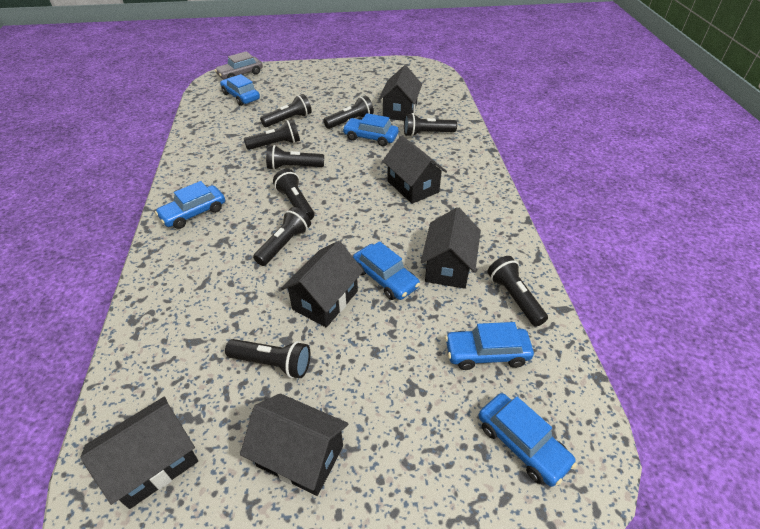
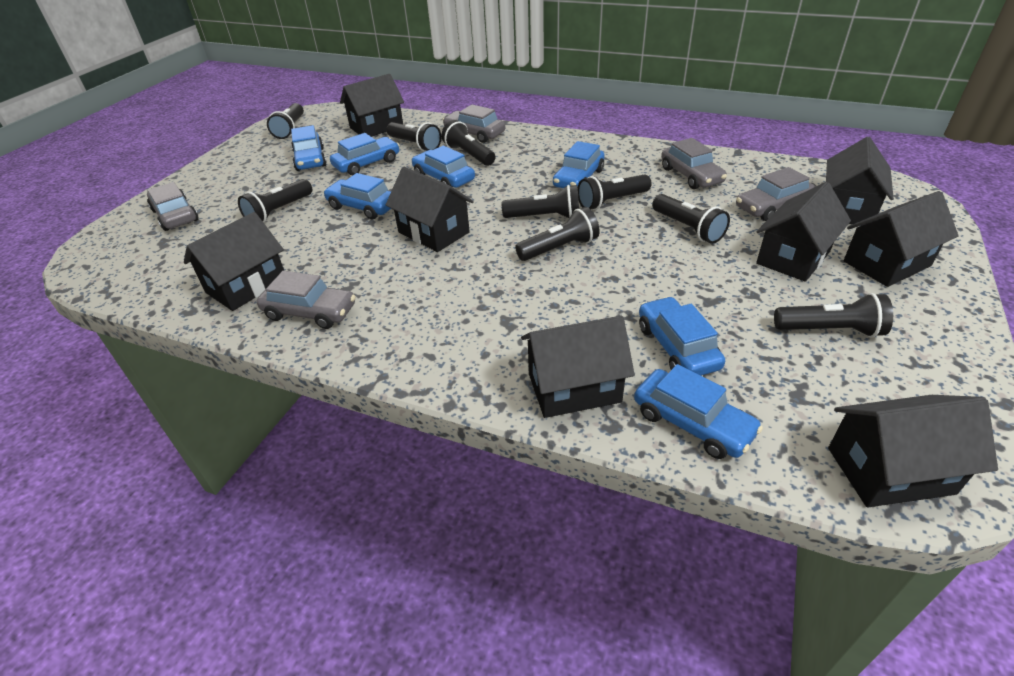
black house: [80,397,198,509] [240,393,348,496] [281,241,364,327] [379,65,422,121] [383,136,447,204] [421,207,481,289] = 6 -> [184,212,284,311] [340,74,404,137] [386,167,474,252] [521,316,635,418] [756,182,851,282] [826,137,894,226] [828,395,998,507] [844,191,959,287] = 8
blue car: [155,181,225,229] [220,74,260,106] [342,113,399,146] [353,241,420,300] [445,322,534,370] [479,393,577,487] = 6 -> [291,125,327,171] [323,173,391,219] [330,133,400,176] [412,145,475,188] [553,141,605,188] [634,364,763,459] [639,296,725,376] = 7
grey car: [215,51,263,79] = 1 -> [147,182,199,231] [257,271,356,329] [443,105,505,143] [661,138,727,189] [736,167,815,221] = 5

